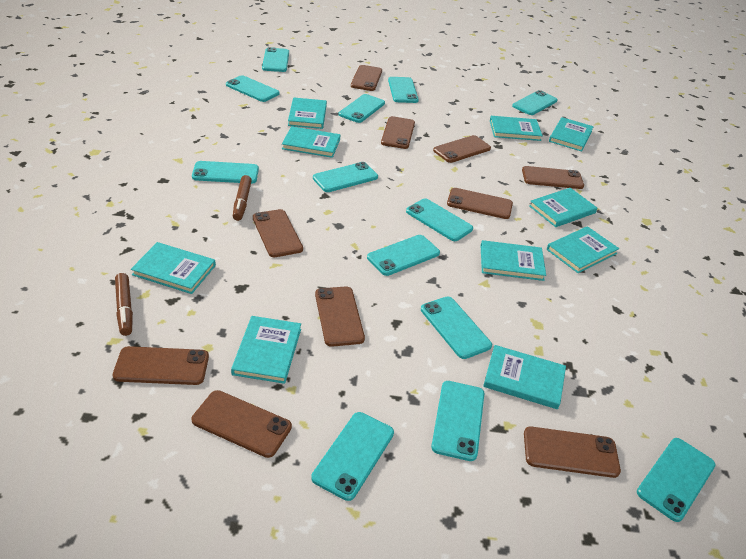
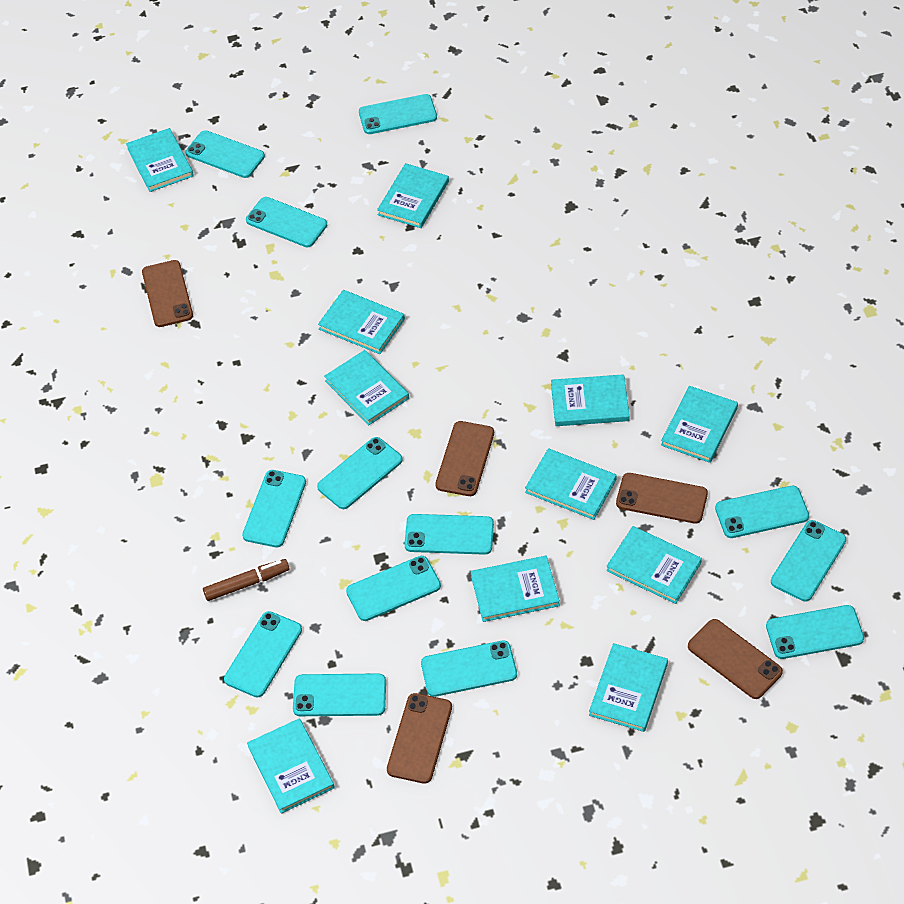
brown marker: [115,273,133,336] [233,175,252,221] = 2 -> [203,559,289,601] = 1
brown phone: [112,346,209,385] [192,390,292,458] [253,209,303,257] [315,286,365,347] [351,65,382,91] [381,116,415,149] [433,135,491,163] [447,188,513,219] [522,166,584,189] [524,426,621,478] = 10 -> [142,260,193,327] [387,693,452,784] [435,421,494,496] [616,473,708,524] [688,619,783,699] = 5
turquoise book: [131,242,216,294] [231,316,301,384] [282,126,340,158] [288,97,327,129] [481,240,546,281] [483,345,566,409] [490,116,543,141] [529,188,597,227] [547,226,619,273] [549,117,594,152] = 10 -> [126,128,194,192] [247,718,335,814] [318,290,405,354] [324,350,409,425] [377,163,449,228] [471,556,560,622] [525,448,617,520] [551,374,630,426] [589,643,668,732] [606,526,702,604] [661,386,738,463] = 11

